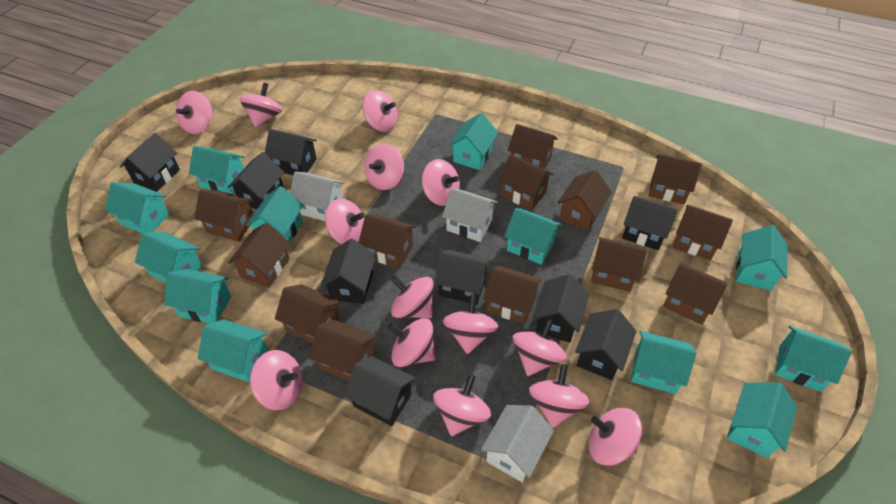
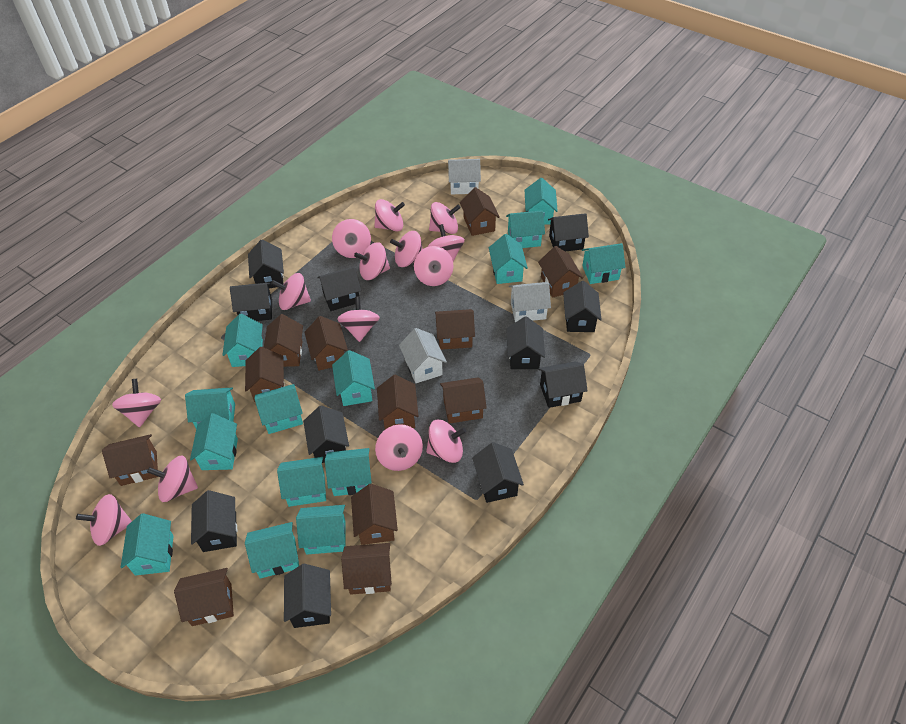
black house: [120,133,180,192] [228,152,284,210] [265,129,317,175] [321,239,376,304] [344,356,416,426] [434,249,491,305] [533,274,589,343] [575,309,636,380] [622,196,678,250] = 9 -> [191,490,237,552] [230,283,272,321] [248,240,284,288] [284,564,331,628] [303,405,349,463] [317,267,361,311] [472,442,524,503] [506,316,545,369] [538,361,588,408] [548,213,589,252] [563,281,602,332] = 11
brown house: [194,190,254,242] [228,223,290,288] [275,284,341,343] [309,320,377,381] [359,214,416,268] [483,265,542,324] [498,155,553,210] [508,124,558,170] [557,170,612,231] [591,237,647,292] [649,154,702,204] [663,263,727,325] [673,205,733,261] = 13 -> [102,434,158,486] [174,568,234,626] [245,347,284,402] [264,314,303,367] [304,316,348,371] [341,543,392,595] [351,484,398,545] [377,375,418,429] [435,309,475,350] [440,377,487,424] [460,187,500,236] [538,246,583,298] = 12
turquoise house: [105,182,170,233] [135,232,202,283] [164,269,231,323] [189,146,244,194] [198,319,268,382] [246,186,304,242] [449,113,498,170] [504,208,562,265] [631,331,696,394] [727,382,797,458] [736,225,788,290] [775,326,852,392] = 12 -> [121,513,174,576] [185,387,235,429] [190,413,238,470] [222,314,263,367] [245,522,299,578] [254,384,303,434] [277,457,326,507] [296,505,345,555] [325,448,372,496] [332,350,375,406] [489,234,528,284] [506,210,545,248] [525,178,558,225] [582,243,625,284] = 14

